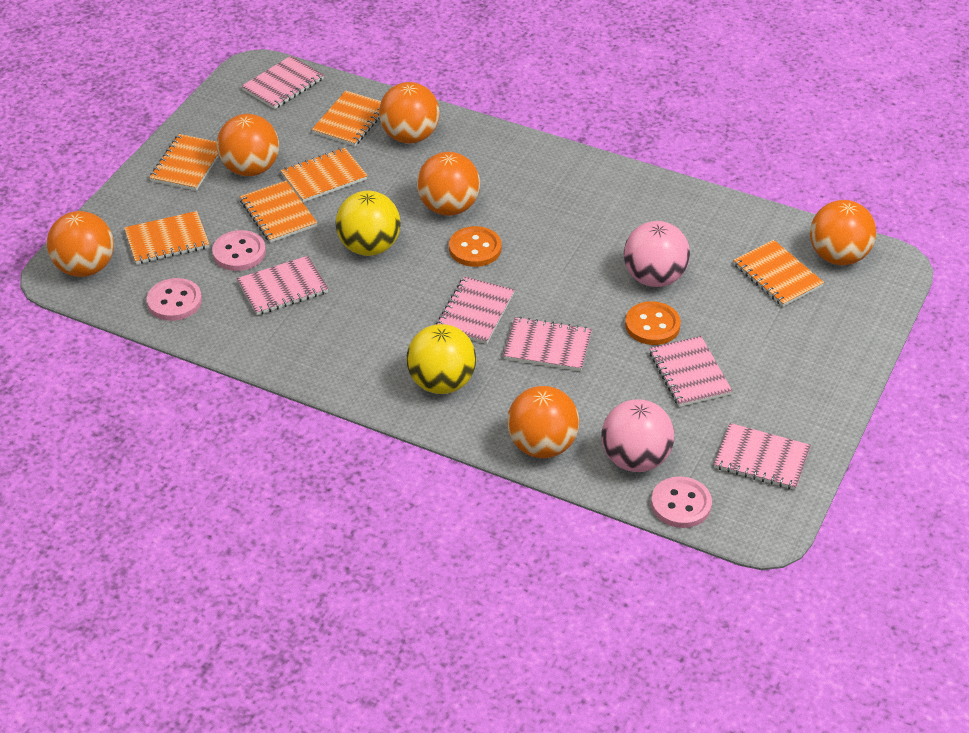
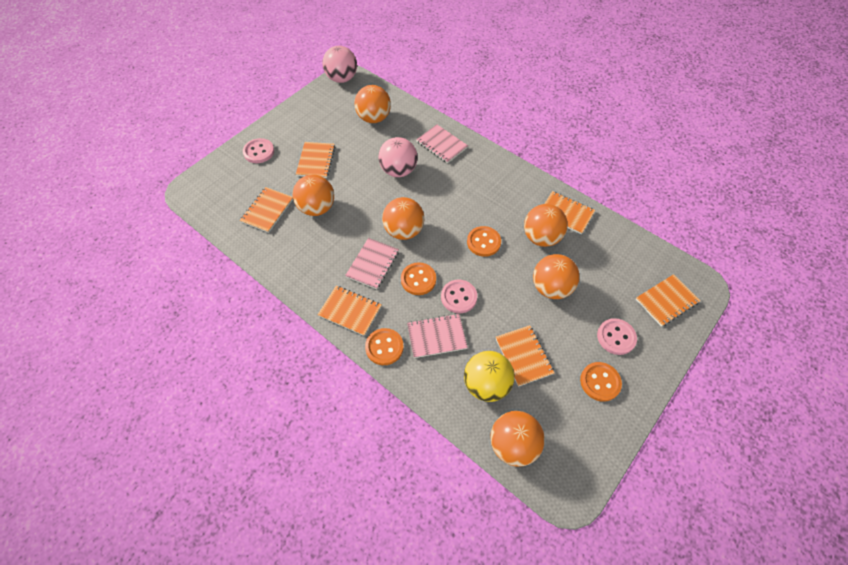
orange button: [449,226,501,267] [625,301,681,345] = 2 -> [365,328,404,365] [401,262,436,295] [467,226,501,257] [580,362,622,402] = 4
pink notebook: [237,256,328,315] [241,56,324,109] [436,276,514,344] [503,317,592,371] [649,336,732,407] [714,423,811,490] = 6 -> [345,238,399,289] [407,314,468,358] [416,124,468,163] = 3
yellow ball: [336,191,401,256] [406,324,476,394] = 2 -> [464,351,515,402] = 1

